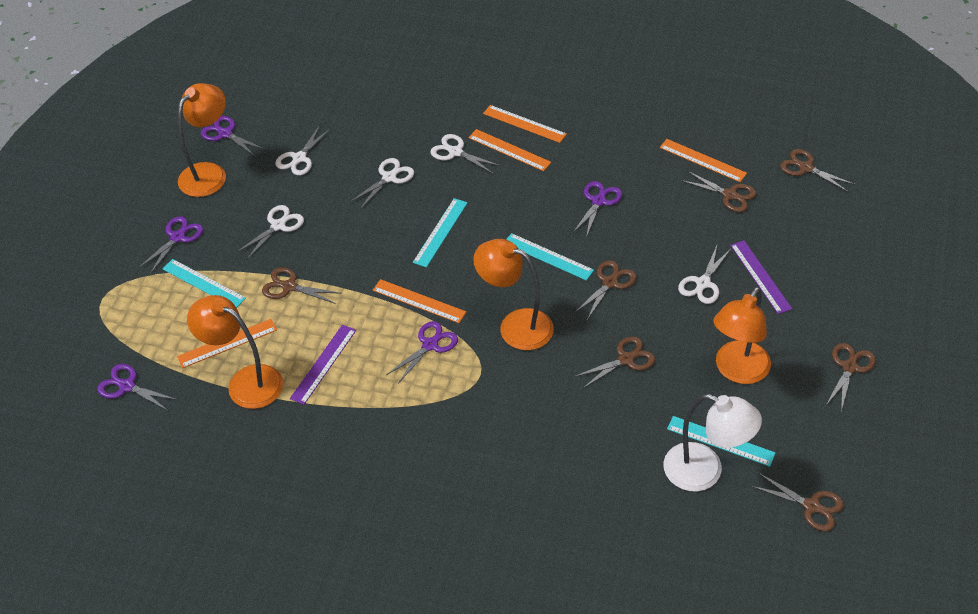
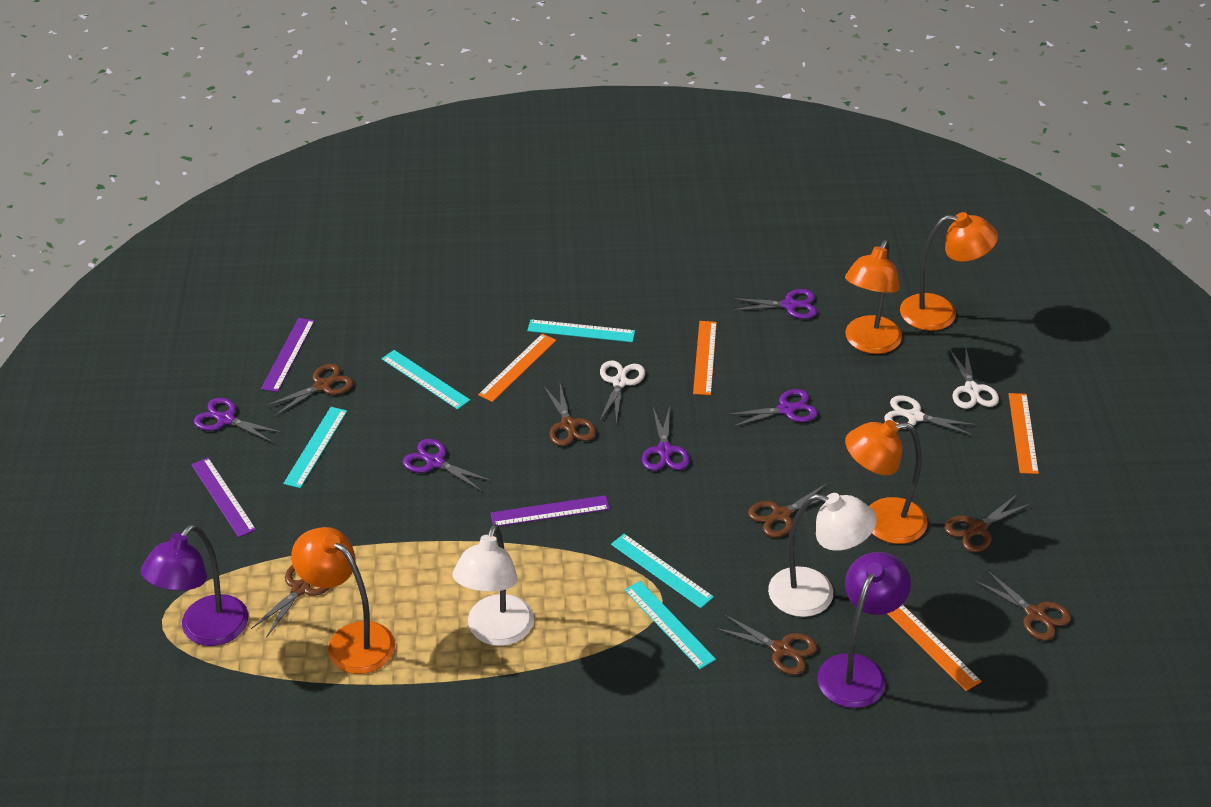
orange ruler: [177,319,277,368] [373,279,466,323] [468,129,551,171] [483,105,567,143] [660,139,747,182] = 5 -> [478,334,556,402] [693,321,717,395] [887,604,982,691] [1009,393,1039,474] = 4
purple lamp: none = 0 -> [141,524,248,646] [818,552,911,708] = 2
purple ruler: [290,325,356,405] [730,240,792,314] = 2 -> [191,457,256,538] [261,318,315,392] [490,495,610,526] = 3
turquoise ruler: [163,259,246,308] [413,198,468,268] [506,233,594,280] [667,416,775,467] = 4 -> [283,407,347,488] [381,350,470,410] [527,319,635,342] [611,534,714,608] [624,581,716,669] = 5
white lamp: [664,394,762,492] = 1 -> [452,524,534,646] [768,493,877,617] = 2
white scissors: [236,205,304,259] [275,125,331,175] [350,158,414,209] [431,134,501,174] [678,246,731,304] = 5 -> [600,360,645,425] [884,396,977,436] [949,348,999,409] = 3

